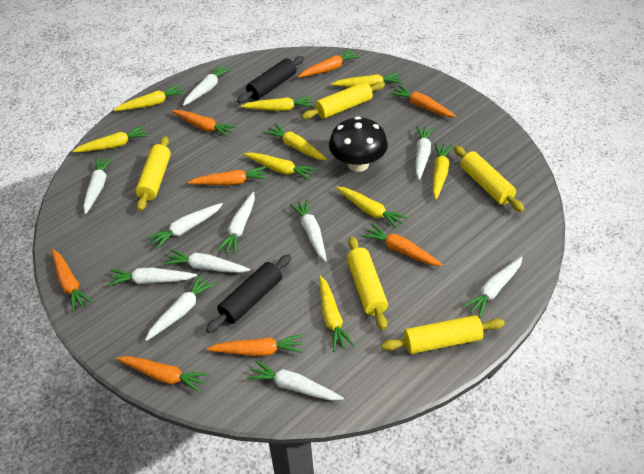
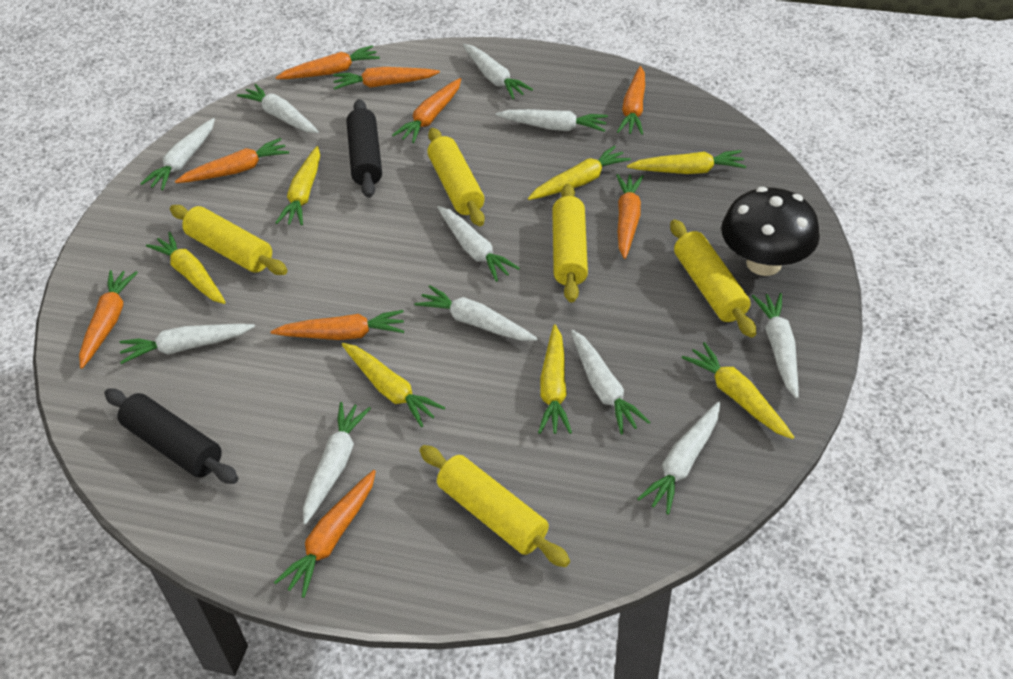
orange carrot: [51,249,93,312] [116,356,209,393] [171,110,236,137] [188,166,268,185] [207,334,303,356] [298,49,360,78] [362,224,443,266] [390,85,456,117] = 8 -> [79,270,138,369] [175,138,289,183] [271,310,404,340] [274,470,376,598] [275,45,380,79] [333,67,440,90] [392,78,461,143] [616,174,644,259] [617,66,645,135] = 9
yellow carrot: [73,125,149,152] [114,85,185,111] [241,96,314,111] [243,152,317,181] [264,124,327,160] [319,275,355,351] [331,73,403,87] [336,186,408,229] [433,143,453,200] = 9 -> [146,232,226,304] [275,146,320,225] [342,343,445,427] [528,145,631,200] [538,324,572,434] [627,150,746,174] [682,342,794,439] = 7

